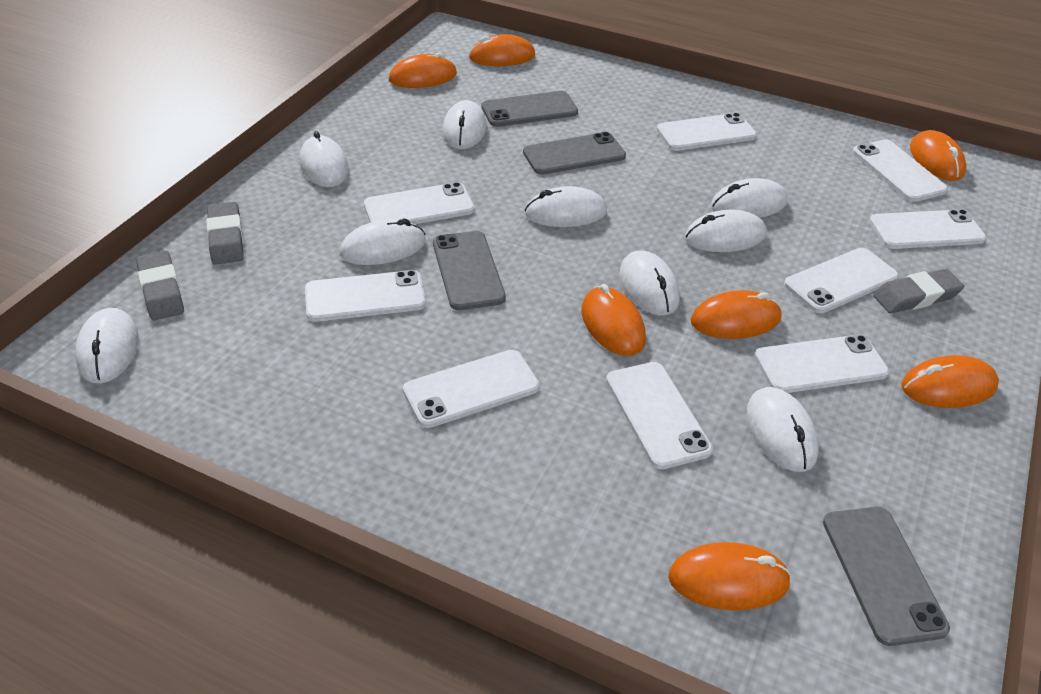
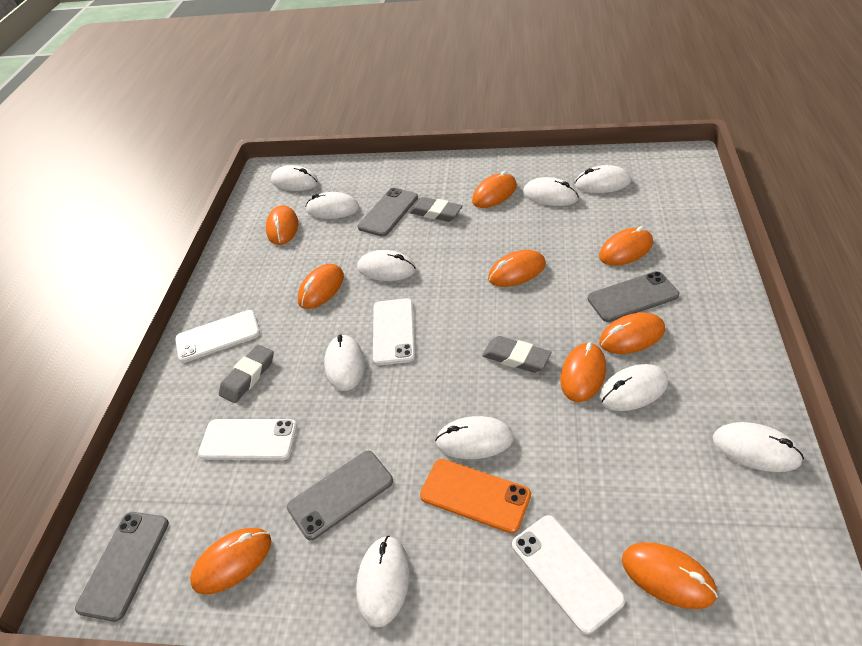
orange mouse: [389,53,457,88] [469,34,535,66] [581,284,646,356] [668,542,791,610] [691,290,781,339] [901,355,999,408] [910,130,966,181] = 7 -> [190,528,271,594] [266,205,298,245] [298,264,344,309] [472,171,517,208] [488,250,546,287] [560,342,606,402] [599,226,653,266] [599,313,665,354] [622,542,718,609] = 9
orange phone: none = 0 -> [420,459,531,534] = 1
white mouse: [75,308,138,383] [300,131,349,187] [340,219,426,265] [442,100,487,149] [524,186,607,227] [620,251,680,316] [685,209,767,252] [711,178,788,218] [747,387,819,472] = 9 -> [271,165,319,191] [306,192,359,219] [324,334,365,391] [356,536,410,628] [357,250,416,281] [435,416,514,459] [523,177,579,206] [575,165,631,193] [599,364,668,411] [713,422,804,472] = 10
white phone: [305,270,426,322] [364,182,475,224] [403,350,539,428] [606,362,713,469] [657,113,757,151] [755,335,889,393] [784,248,899,313] [852,139,948,202] [869,209,986,249] = 9 -> [175,310,260,363] [198,419,297,460] [373,298,415,365] [512,515,625,634] = 4

